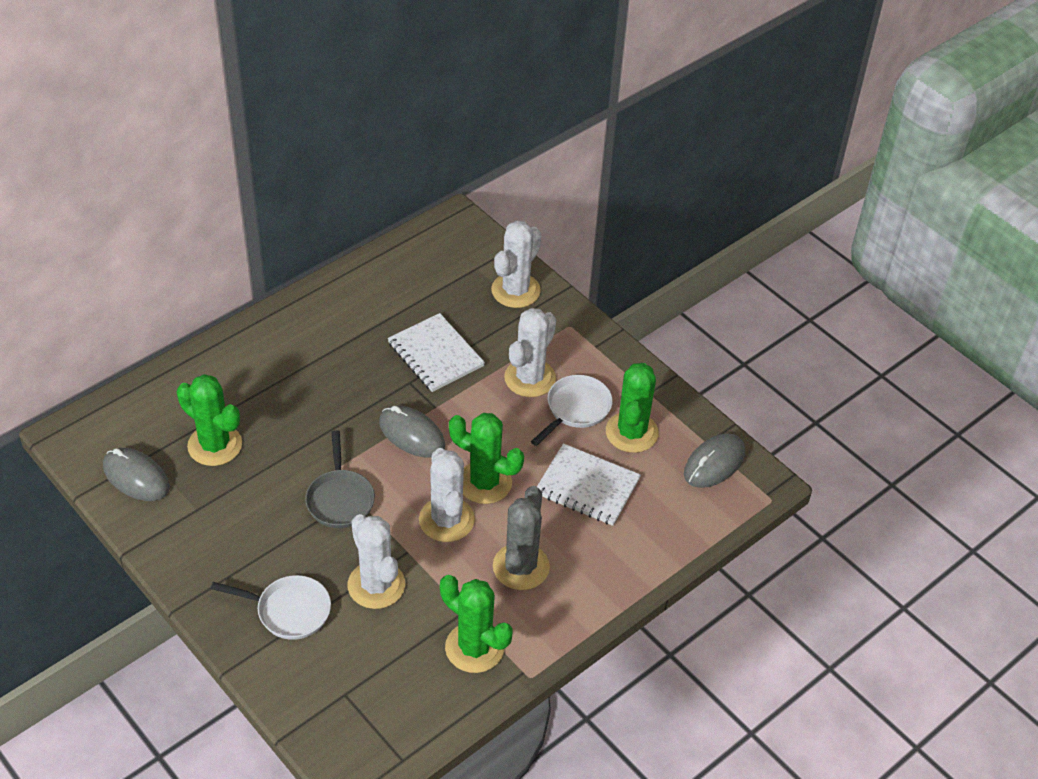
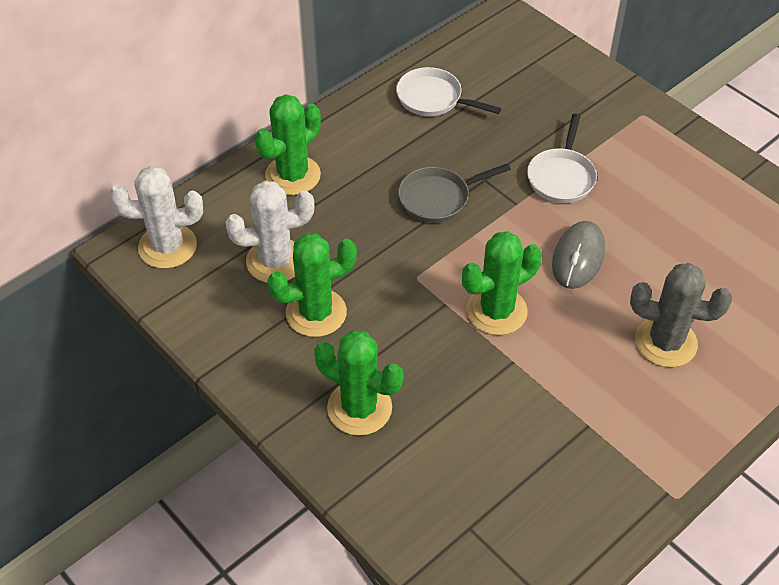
grey mouse: [103,448,170,501] [379,406,445,458] [684,434,745,488] = 3 -> [552,221,605,289] = 1
white cactus: [347,514,405,609] [419,448,475,542] [491,220,542,308] [504,308,556,397] = 4 -> [109,166,203,269] [225,181,314,283] = 2
white notebook: [388,313,485,392] [537,443,641,526] = 2 -> none = 0

